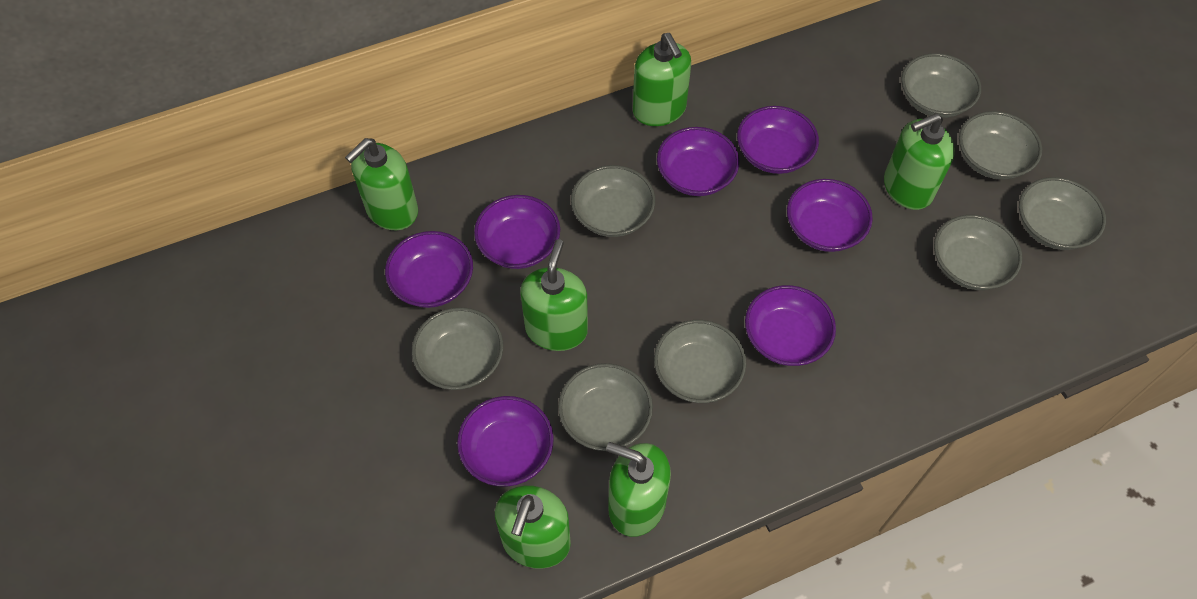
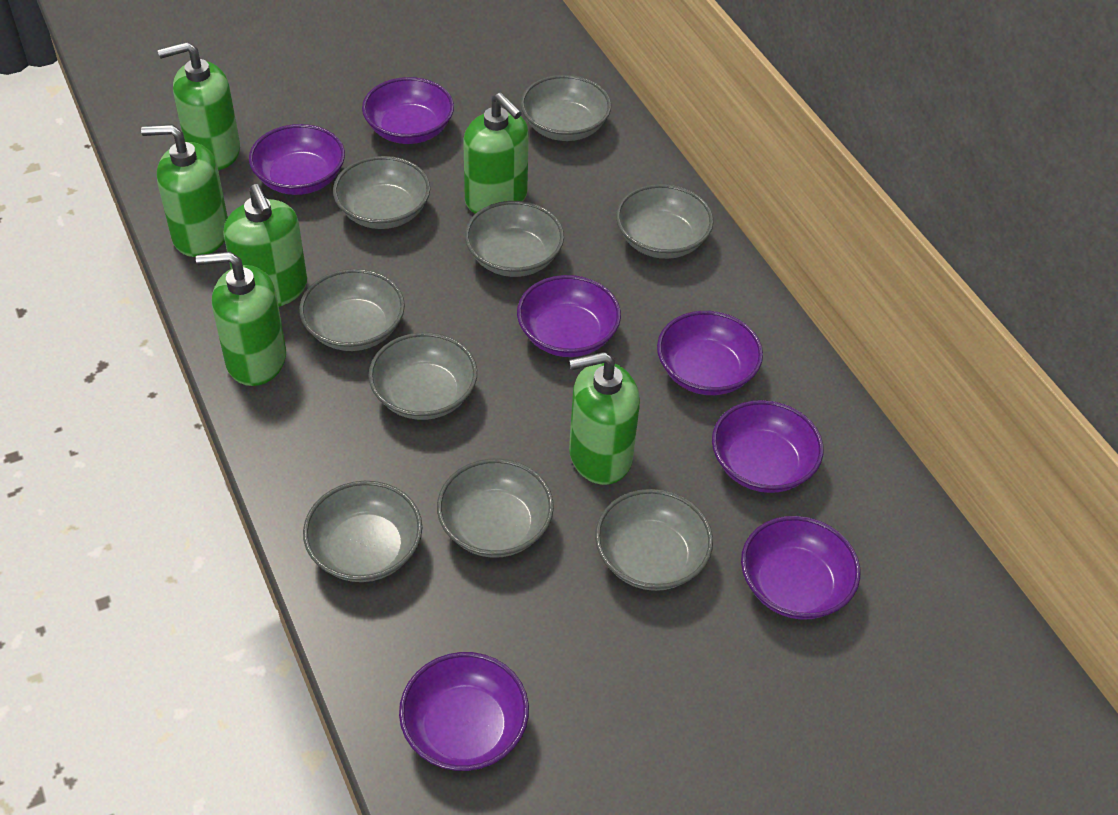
grey bowl: [412,307,503,390] [558,363,653,451] [571,165,655,237] [654,320,746,403] [901,53,981,118] [934,215,1022,290] [959,111,1042,180] [1019,177,1106,250] = 8 -> [299,269,405,351] [303,481,422,582] [333,156,430,229] [368,332,477,420] [437,459,554,558] [465,201,564,277] [520,75,611,141] [595,489,713,591] [616,184,714,259] = 9

